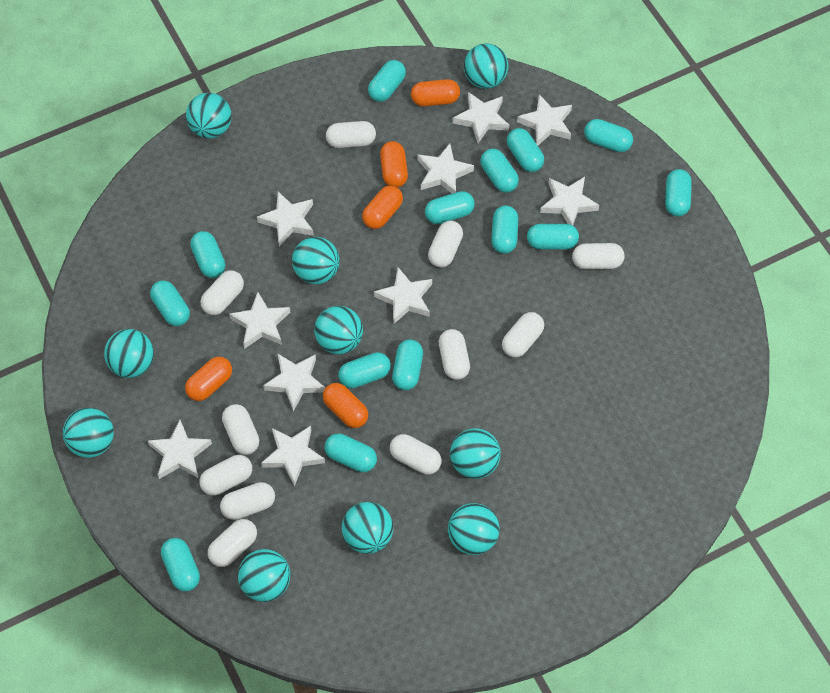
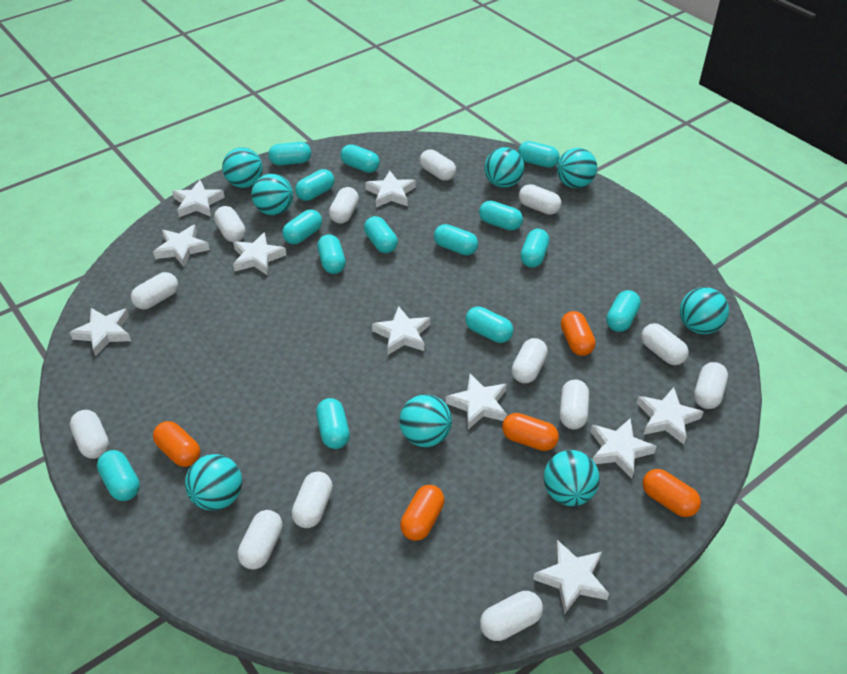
turquoise ball: [63,408,114,458] [104,329,154,378] [186,93,232,139] [238,549,290,602] [292,237,340,284] [314,306,363,354] [342,502,393,554] [448,503,500,555] [450,428,501,479] [464,43,508,89] = 10 -> [185,454,242,511] [222,147,263,188] [252,174,293,215] [399,395,452,447] [484,147,524,188] [544,450,600,506] [557,148,597,188] [680,287,729,334] = 8
white capsule: [200,455,252,496] [201,271,244,315] [208,519,257,567] [220,482,275,520] [222,404,259,455] [326,121,376,148] [390,434,441,474] [428,221,463,268] [439,329,470,380] [502,312,544,357] [572,243,625,269] = 11 -> [70,410,109,459] [131,272,178,309] [214,206,246,242] [238,510,283,570] [292,471,333,528] [329,187,359,224] [420,149,456,181] [480,591,543,641] [512,338,548,383] [519,184,561,215] [560,379,589,429] [641,323,689,365] [694,362,728,409] = 13

